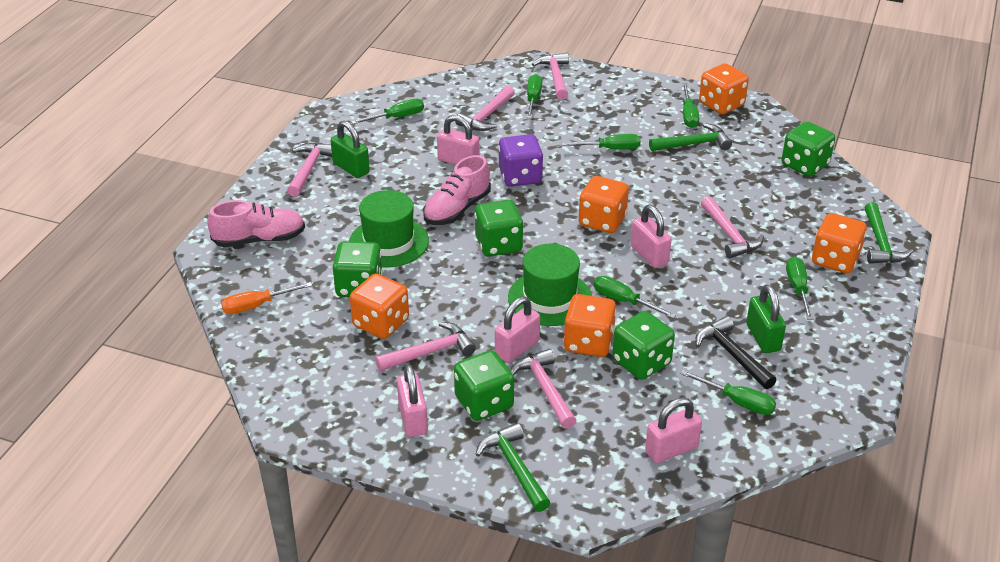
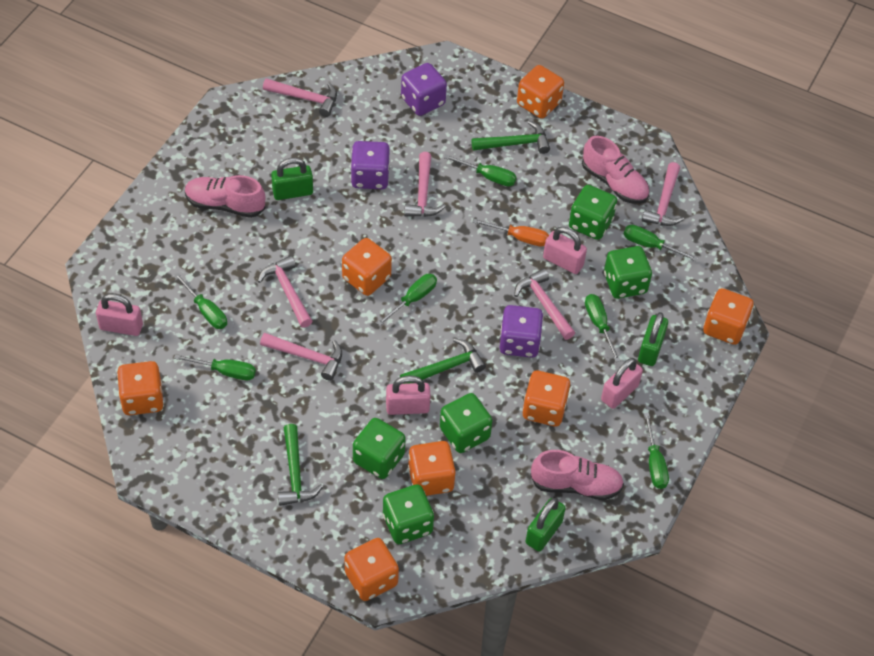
black hammer: [695,316,776,389] = 1 -> none = 0
green hat: [349,190,429,267] [508,244,592,326] = 2 -> none = 0
green padlock: [330,121,370,178] [746,285,786,353] = 2 -> [271,158,313,200] [526,498,566,551] [638,312,668,366] = 3
orange dice: [350,273,409,339] [563,294,616,357] [579,176,629,233] [699,63,749,114] [812,213,867,273] = 5 -> [117,361,163,415] [342,238,392,296] [344,538,399,601] [408,441,456,496] [517,65,564,119] [522,371,570,427] [703,288,754,345] = 7
pink padlock: [397,364,428,437] [437,115,479,165] [495,297,540,363] [631,205,672,268] [645,398,702,463] = 5 -> [96,293,143,336] [386,376,431,415] [543,227,587,274] [601,358,643,409] = 4
pink shoe: [207,200,305,247] [423,155,491,225] = 2 -> [185,175,266,218] [530,450,624,500] [582,136,649,204] = 3
purple dice: [498,134,543,187] = 1 -> [351,141,390,189] [401,63,447,116] [500,305,543,358] = 3

